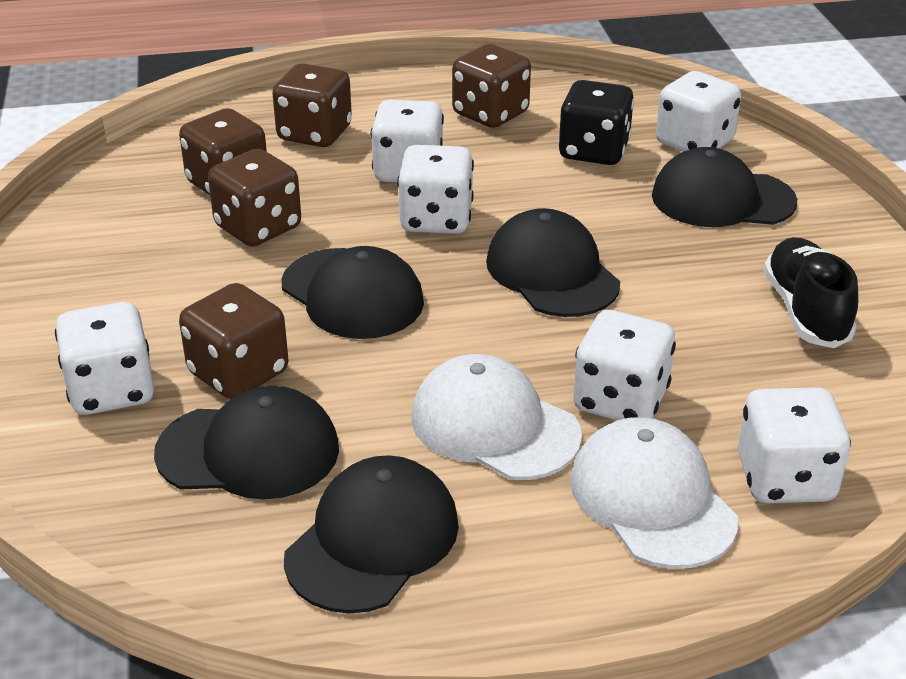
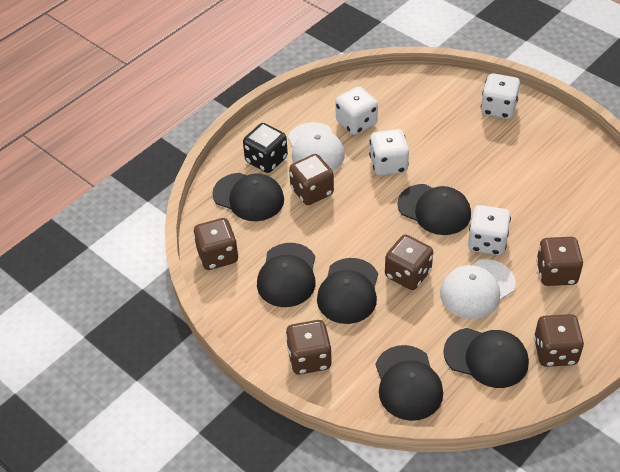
black cap: [154,386,339,499] [281,246,424,339] [284,455,459,613] [486,208,620,317] [652,147,797,227] = 5 -> [212,173,284,221] [257,243,316,307] [317,258,378,324] [375,345,443,421] [397,184,471,235] [443,328,529,388] = 6
black shoe: [764,237,858,348] = 1 -> none = 0
brown dice: [179,108,267,195] [179,283,288,399] [208,149,301,246] [272,63,352,147] [452,44,531,128] = 5 -> [193,218,238,270] [286,320,332,375] [289,154,334,205] [385,235,433,290] [534,314,584,367] [536,237,583,286] = 6
white dice: [55,302,154,415] [371,100,444,182] [397,145,474,234] [573,310,676,420] [656,71,741,152] [738,387,851,503] = 6 -> [335,86,378,135] [369,129,409,176] [468,205,511,255] [481,74,520,119] = 4

